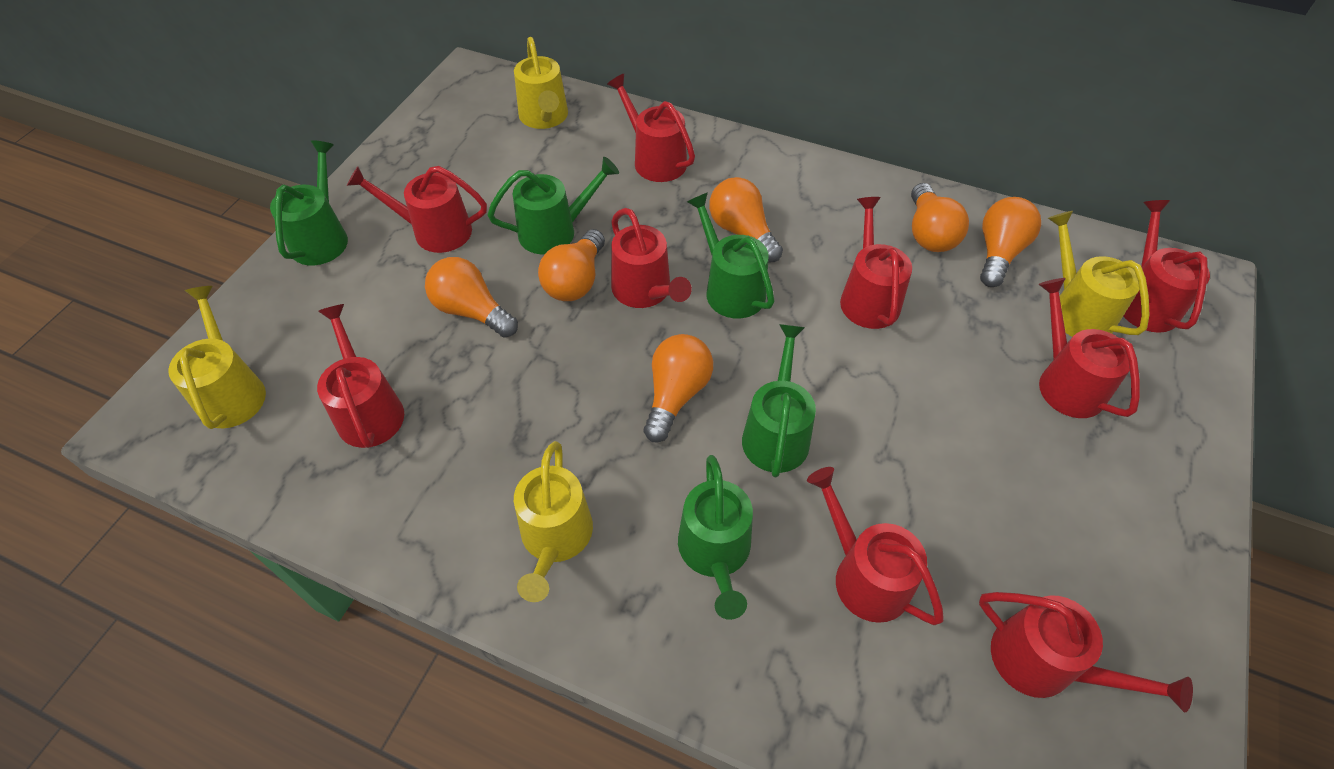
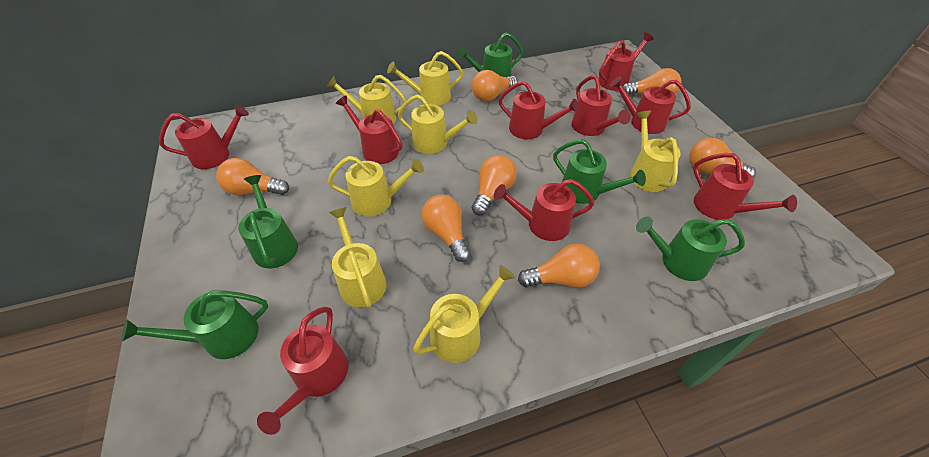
orange light bulb: [425,257,518,338] [538,229,605,301] [644,334,713,442] [709,177,783,262] [911,183,969,252] [980,197,1041,287] = 6 -> [216,158,289,195] [422,195,471,262] [472,70,518,101] [472,155,517,215] [518,244,600,288] [623,68,682,95] [689,138,756,178] = 7
yellow watering can: [168,286,266,429] [514,37,568,129] [514,441,593,602] [1048,211,1149,337] = 4 -> [327,75,407,124] [328,156,424,216] [329,207,387,307] [387,51,463,106] [398,95,478,154] [413,265,515,363] [630,111,681,192] = 7

